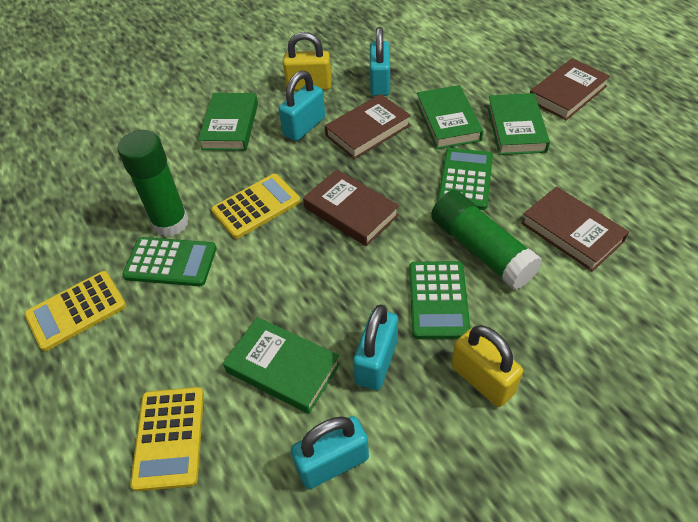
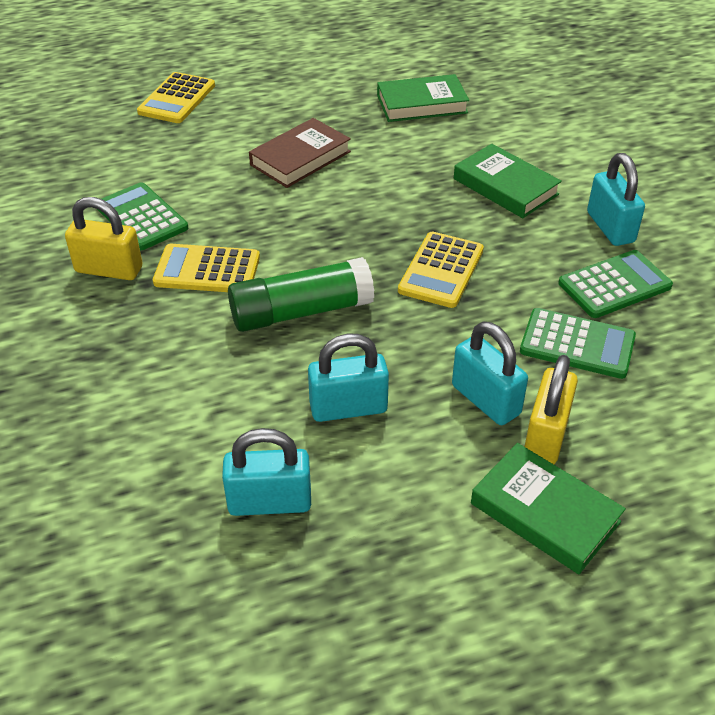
brown book: [303,169,399,246] [325,94,411,159] [521,186,629,272] [530,58,610,120] = 4 -> [249,118,351,188] = 1
green book: [198,93,258,151] [223,317,340,414] [416,85,483,149] [487,93,550,155] = 4 -> [377,74,469,122] [454,144,562,218] [471,443,626,574] = 3
green glue stick: [118,130,189,237] [431,190,542,290] = 2 -> [228,257,374,332] = 1

